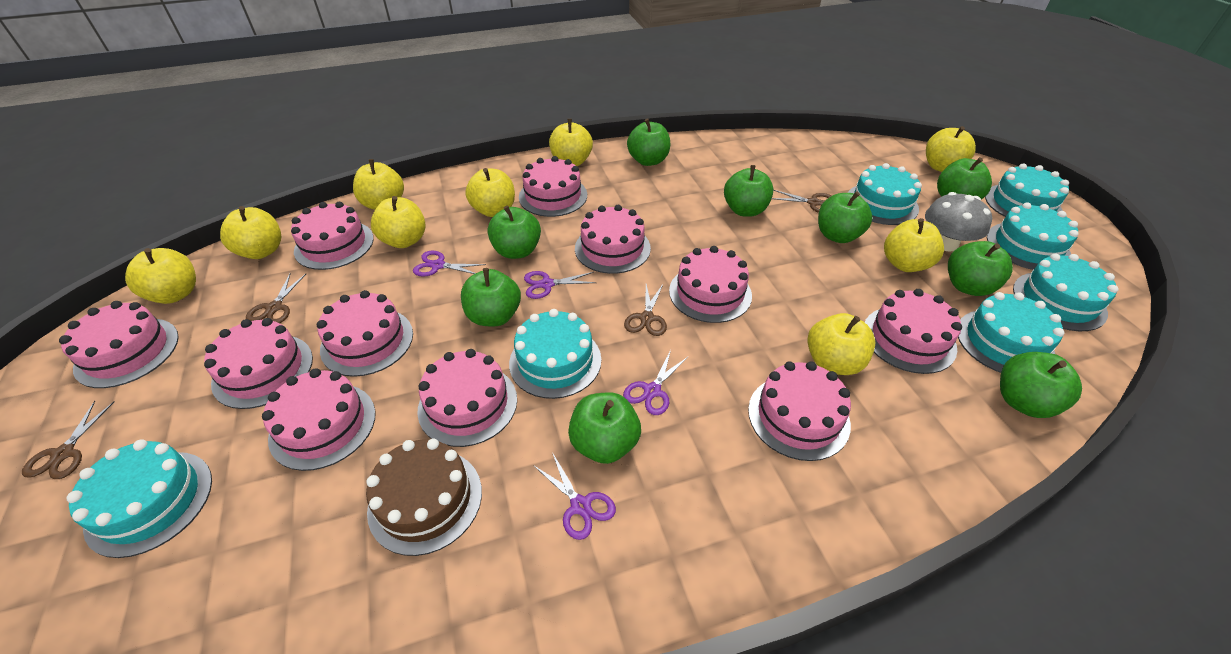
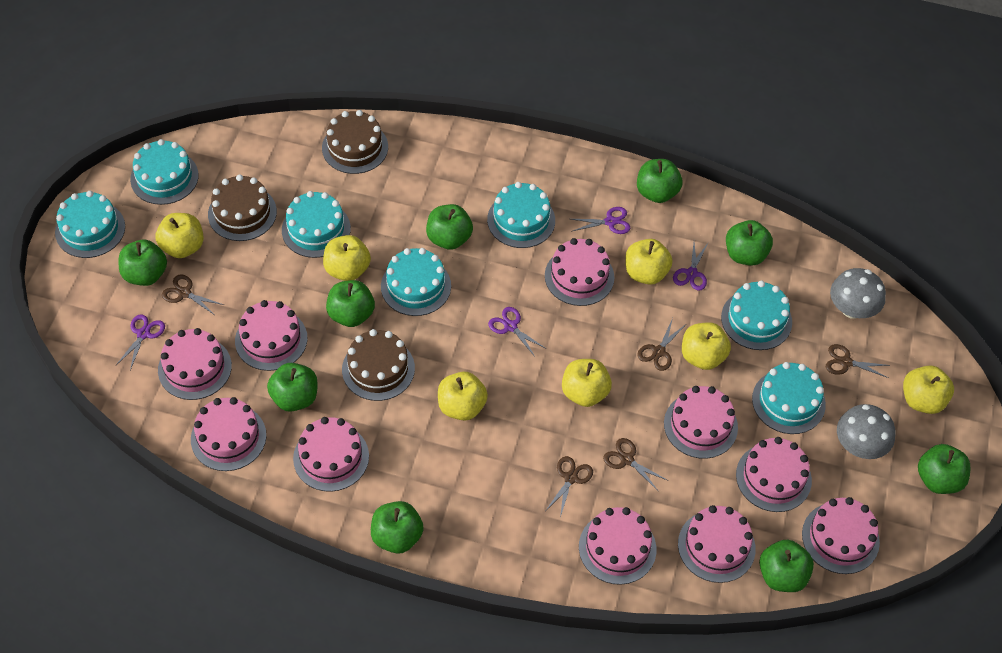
brown cake: [366,438,482,556] = 1 -> [208,174,277,241] [322,110,388,174] [342,329,415,401] = 3
brown scissors: [22,401,115,479] [246,273,306,323] [624,284,667,336] [772,190,831,213] = 4 -> [162,274,224,314] [546,456,593,518] [603,438,667,491] [637,318,686,371] [826,344,890,378] = 5
grey mushroom: [925,192,992,252] = 1 -> [830,268,886,319] [837,404,895,459] = 2
pink cake: [59,301,179,388] [204,318,313,409] [262,368,376,471] [291,202,374,270] [317,290,413,377] [417,349,517,447] [519,156,587,217] [575,205,651,274] [669,246,752,323] [748,361,851,461] [865,289,962,374] = 11 -> [158,328,232,400] [191,397,266,471] [235,300,307,371] [293,417,369,492] [545,238,614,306] [579,507,656,585] [664,386,738,459] [678,505,756,583] [736,437,812,512] [802,497,880,574] = 10
yellow apple: [125,248,196,304] [220,206,281,259] [353,159,404,210] [371,196,426,248] [465,168,515,217] [549,119,593,166] [807,313,875,375] [884,218,944,272] [926,126,976,172] = 9 -> [156,213,204,258] [323,235,371,281] [438,372,488,421] [562,359,612,407] [625,239,673,285] [682,322,731,370] [903,365,954,414] = 7

